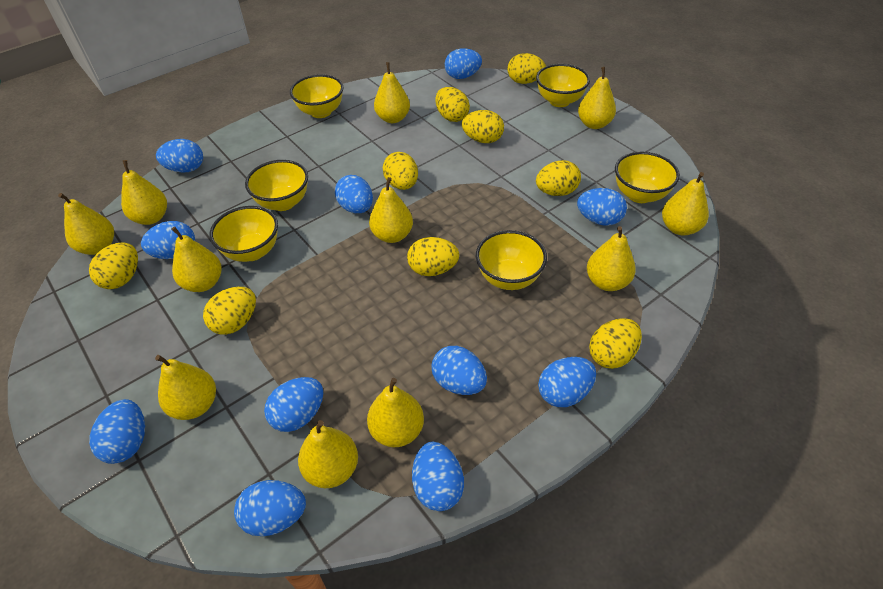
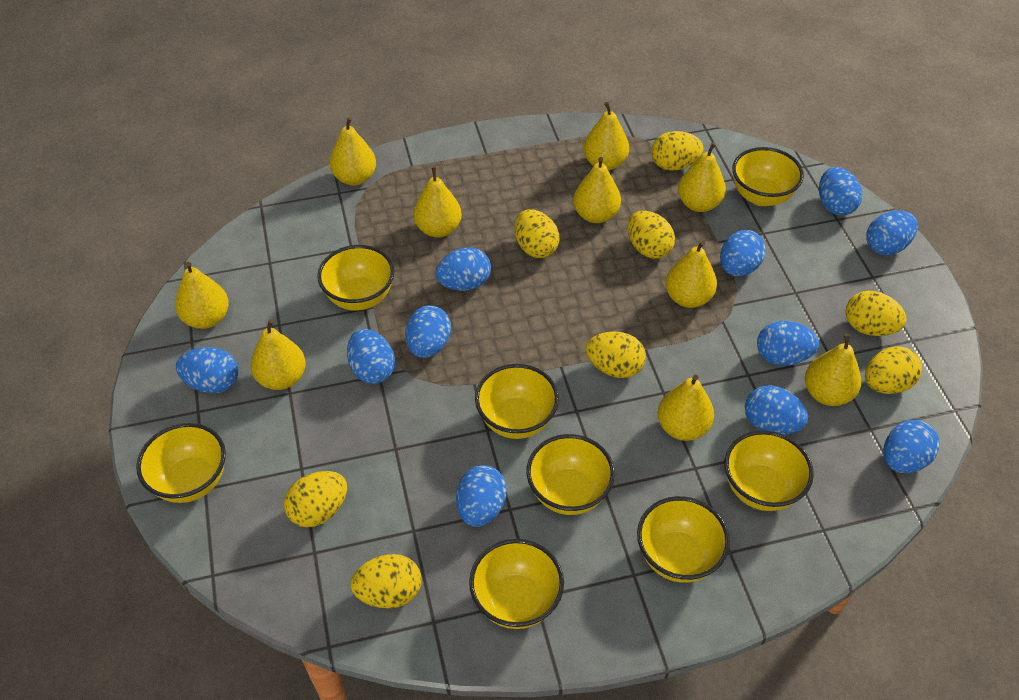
yellow bowl: [210,206,278,262] [245,160,308,211] [290,74,344,118] [476,230,547,290] [536,64,590,107] [615,152,680,203] = 6 -> [136,423,226,503] [317,245,395,311] [469,539,564,629] [475,364,559,439] [526,434,615,515] [637,496,730,583] [725,430,814,511] [732,147,804,206] = 8
yellow egg: [89,242,138,289] [203,287,256,335] [383,152,418,190] [407,237,459,276] [435,87,470,122] [462,110,504,143] [508,53,546,84] [536,160,581,196] [589,318,642,369] = 9 -> [284,471,347,527] [350,554,422,608] [514,209,559,258] [586,332,646,378] [627,211,675,259] [651,131,703,171] [845,291,907,336] [865,346,922,394] = 8
yellow pear: [58,193,114,255] [121,160,167,225] [155,355,216,420] [171,227,222,292] [298,420,358,488] [367,378,424,447] [369,177,413,243] [374,62,410,123] [578,67,616,129] [587,226,636,291] [662,172,709,236] = 11 -> [175,262,229,329] [251,319,306,390] [330,117,376,185] [413,167,462,238] [573,157,621,223] [583,102,629,170] [658,375,714,441] [665,241,717,308] [678,142,726,212] [805,334,861,406] = 10

